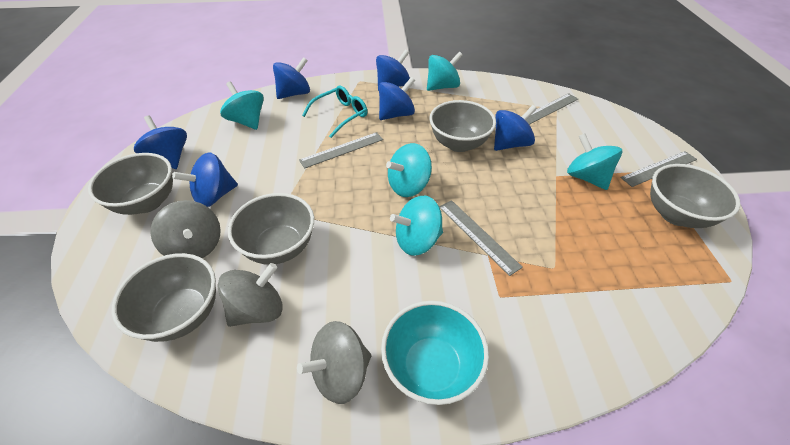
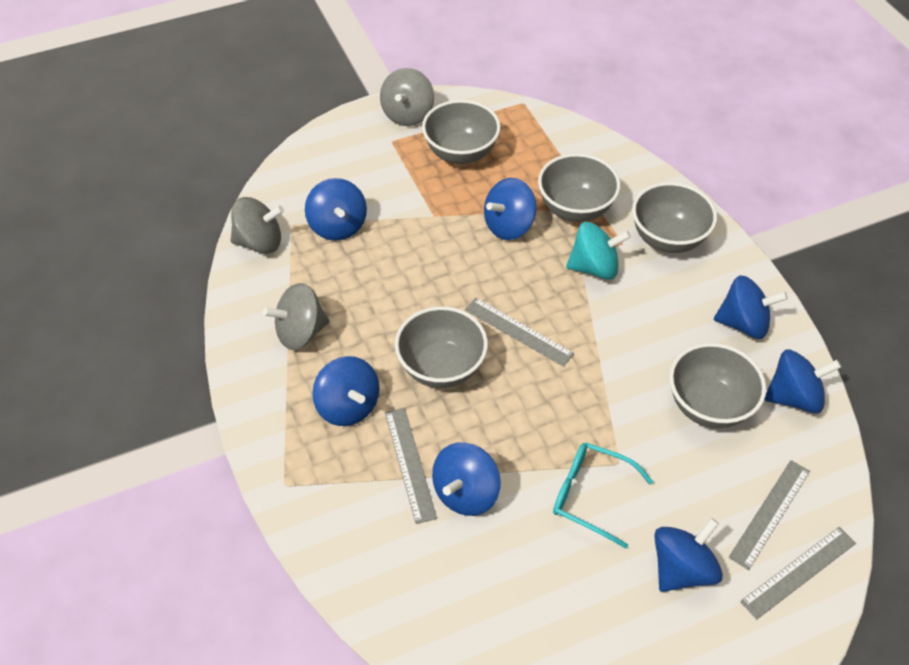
blue spinning top: [134,115,187,169] [172,153,238,207] [273,57,310,99] [376,49,410,91] [379,77,415,120] [494,105,537,151] = 6 -> [305,178,367,241] [313,356,380,426] [432,442,501,516] [484,178,536,240] [654,518,723,592] [714,275,788,339] [764,350,841,414] = 7
turquoise bowl: [381,301,489,405] = 1 -> none = 0
turquoise spinning top: [220,81,264,130] [386,143,432,197] [390,196,443,256] [427,52,463,91] [567,133,622,190] = 5 -> [566,222,631,280] = 1

